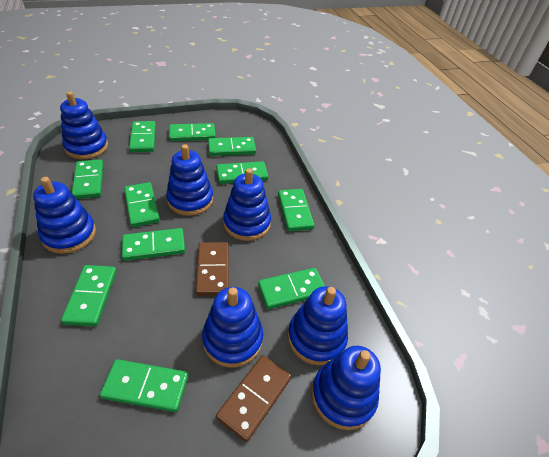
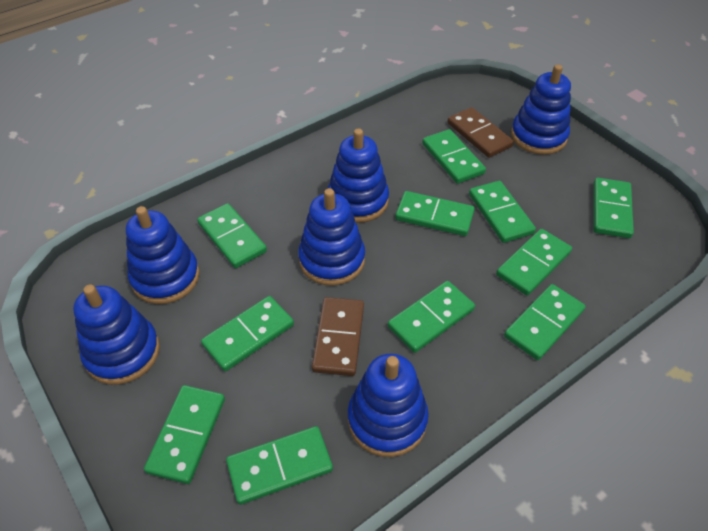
blue stacking toy: [33,177,96,254] [60,91,108,159] [166,144,213,216] [202,287,264,368] [223,168,271,241] [288,286,348,366] [312,346,381,430] = 7 -> [73,285,160,385] [126,206,200,304] [298,188,365,286] [328,128,389,223] [348,353,429,457] [511,64,571,155] = 6

